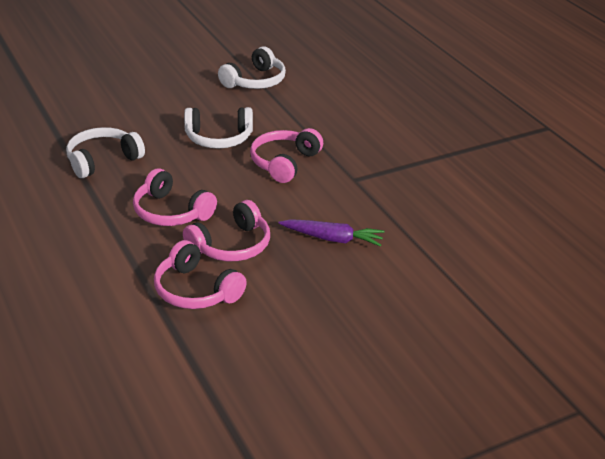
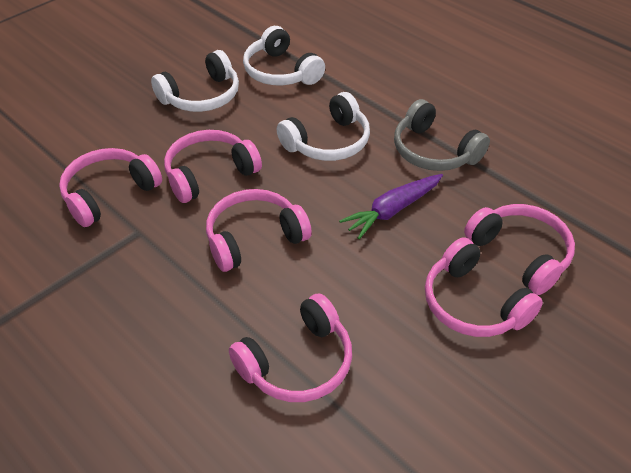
grey headphones: none = 0 -> [394,99,490,171] = 1
pink headphones: [133,168,217,226] [154,240,247,309] [183,200,270,261] [250,128,323,183] = 4 -> [59,148,162,227] [164,130,262,203] [206,189,312,272] [229,293,352,402] [425,237,543,337] [464,204,575,295] = 6

